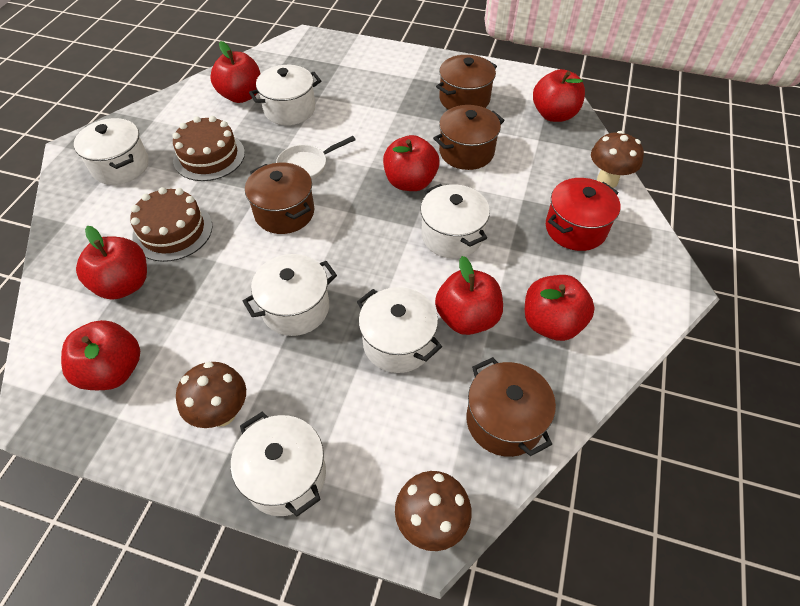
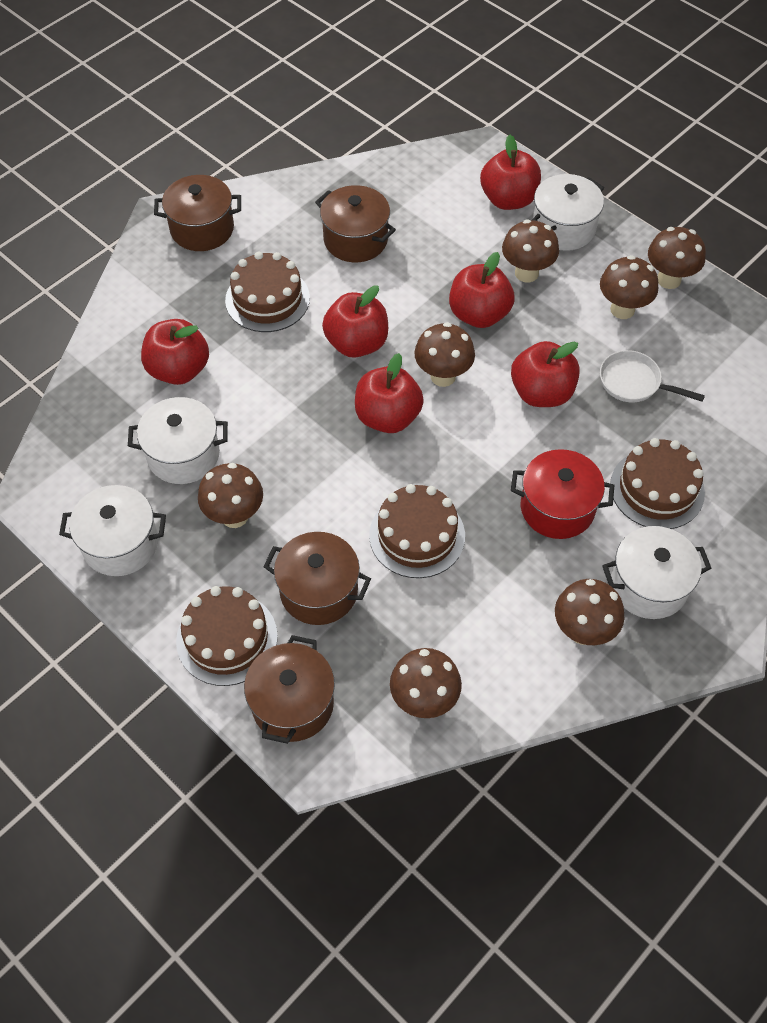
brown cake: [130,187,213,262] [172,116,245,181] = 2 -> [176,586,278,686] [225,252,310,332] [369,484,465,578] [610,438,705,529] = 4
brown mushroom: [176,362,246,428] [395,471,472,551] [591,131,644,188] = 3 -> [198,463,263,528] [390,648,462,718] [414,322,475,387] [502,219,559,282] [555,579,624,645] [600,255,658,319] [648,227,706,289] = 7
red apple: [61,320,140,390] [76,226,147,300] [210,41,261,103] [383,135,440,191] [435,256,503,335] [525,275,595,341] [533,69,585,122] = 7 -> [141,319,209,385] [322,285,388,357] [355,353,424,433] [449,252,515,328] [480,135,541,210] [511,341,580,407] = 6
white pot: [74,118,149,185] [231,412,326,516] [243,254,337,336] [249,65,321,125] [357,287,442,373] [420,184,490,258] = 6 -> [59,485,166,576] [128,397,228,484] [532,174,604,251] [602,526,712,619] = 4

